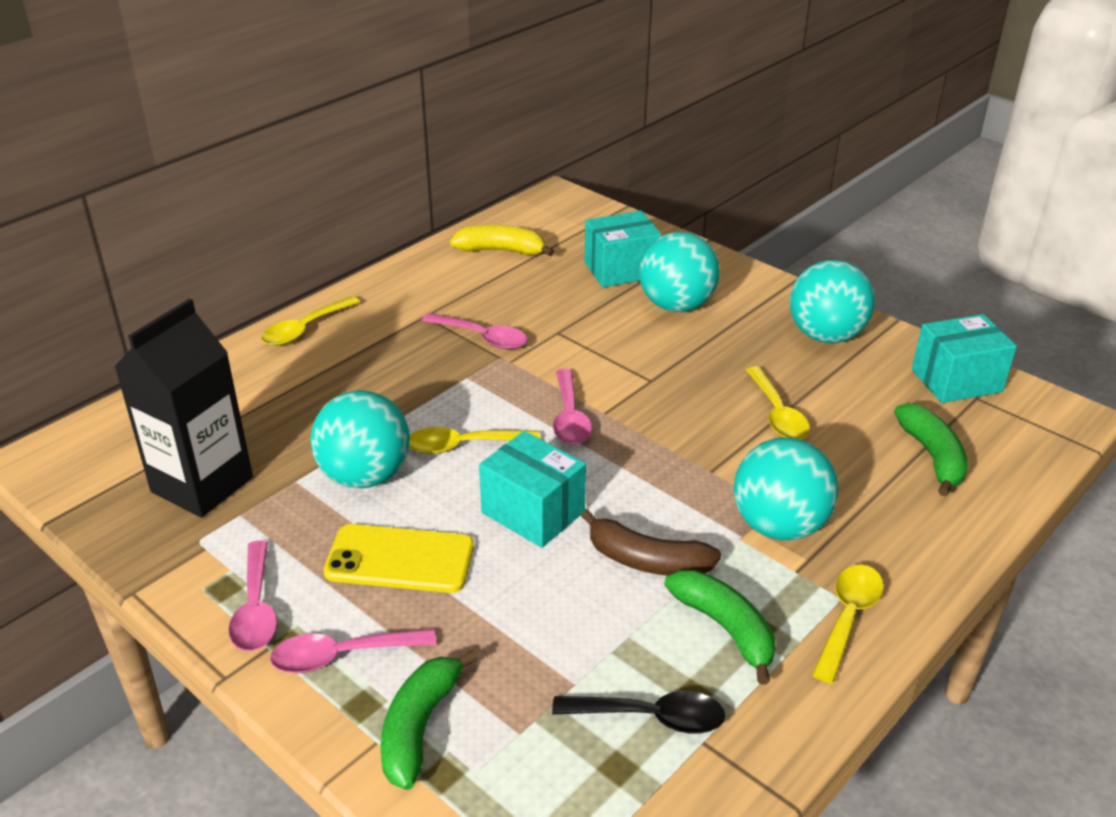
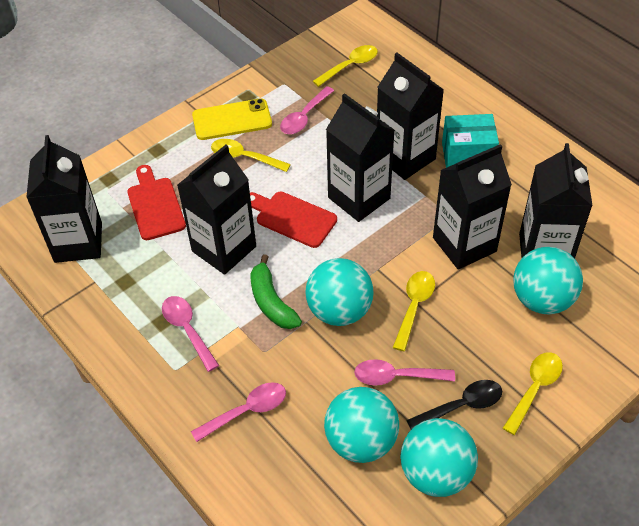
black carton: [114,299,253,518] = 1 -> [26,135,102,263] [177,145,256,275] [326,93,395,222] [377,52,444,180] [433,144,512,269] [519,143,593,258] = 6
brown banana: [581,509,721,576] = 1 -> none = 0
green banana: [380,650,479,790] [664,570,775,684] [894,403,968,497] = 3 -> [250,254,302,329] = 1
red cutting board: none = 0 -> [127,165,186,240] [250,192,337,248] = 2
turquoise box: [479,431,586,548] [585,211,662,287] [912,314,1017,403] = 3 -> [442,114,499,168] = 1
yellow banana: [450,225,554,256] = 1 -> none = 0

